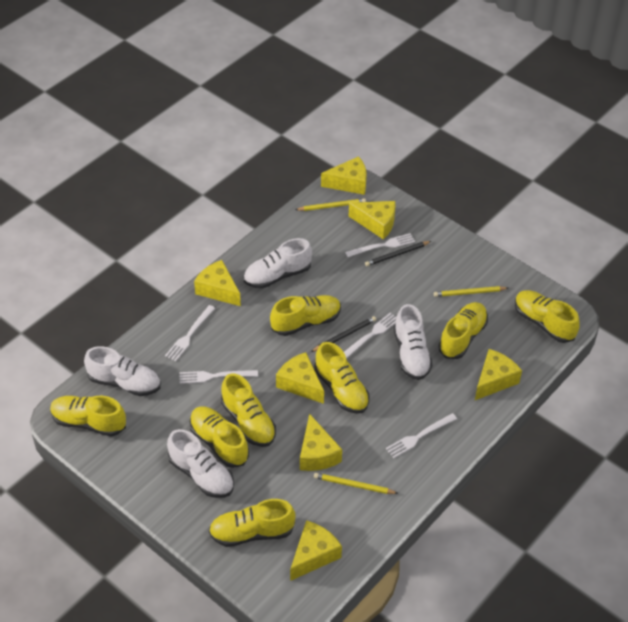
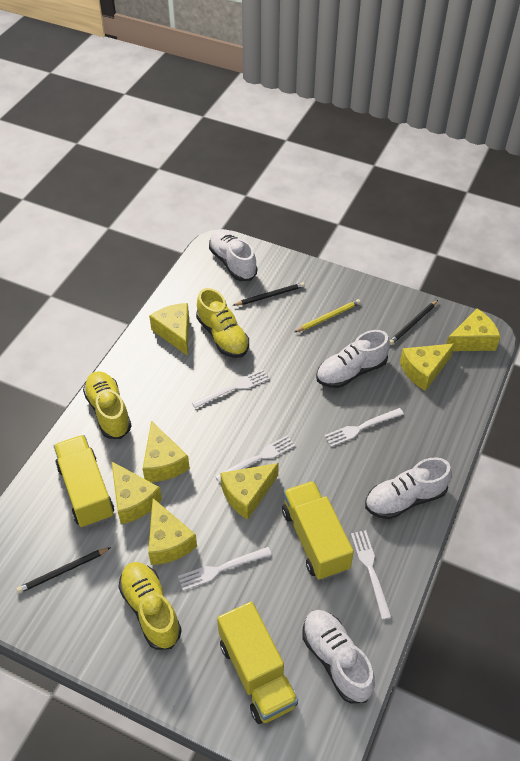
black pencil: [311,316,376,352] [365,241,431,266] = 2 -> [16,547,111,594] [232,282,305,306] [390,300,438,345] = 3
yellow pencil: [295,198,366,211] [314,473,398,494] [434,286,508,297] = 3 -> [295,299,361,332] = 1
yellow shoe: [50,396,126,437] [189,407,249,468] [209,499,296,547] [221,373,276,447] [270,295,341,336] [315,342,369,414] [438,302,488,359] [515,290,580,343] = 8 -> [83,371,132,439] [118,562,182,650] [196,288,249,358] = 3
yellow truck: none = 0 -> [54,435,114,528] [217,602,298,724] [282,481,354,580] = 3

